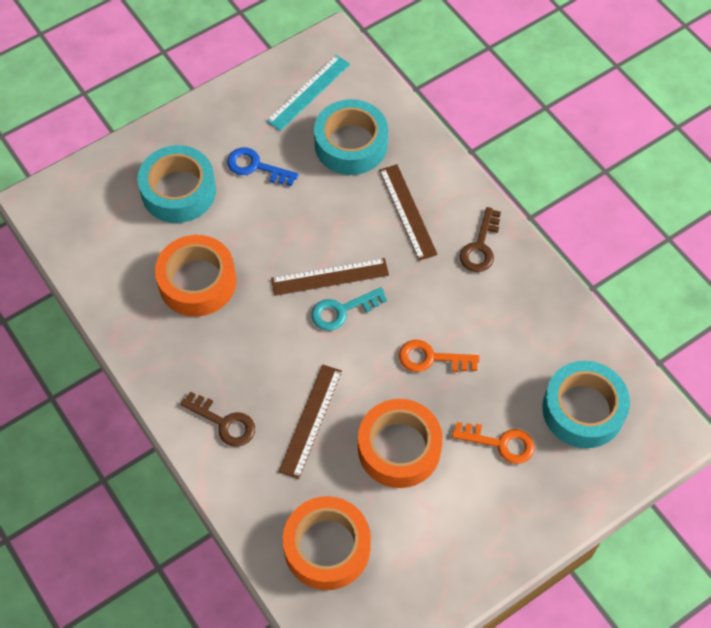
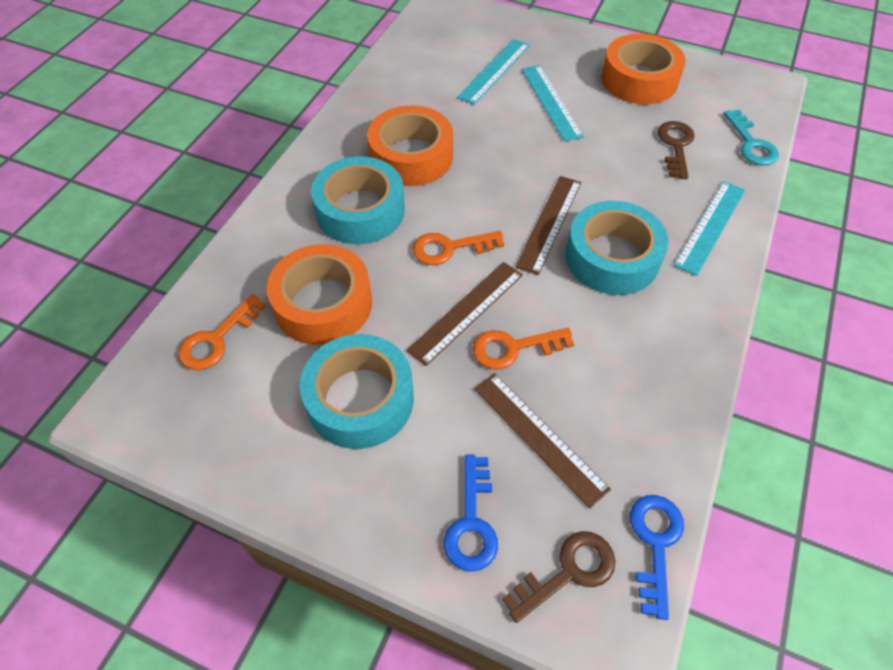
blue key: [227,147,298,186] = 1 -> [444,455,498,572] [630,495,684,620] = 2
orange key: [399,340,479,372] [452,422,535,464] = 2 -> [178,294,266,370] [413,231,504,265] [473,328,574,370] = 3
turquoise ruler: [266,55,350,131] = 1 -> [457,39,530,105] [522,65,584,142] [674,181,745,276] = 3

